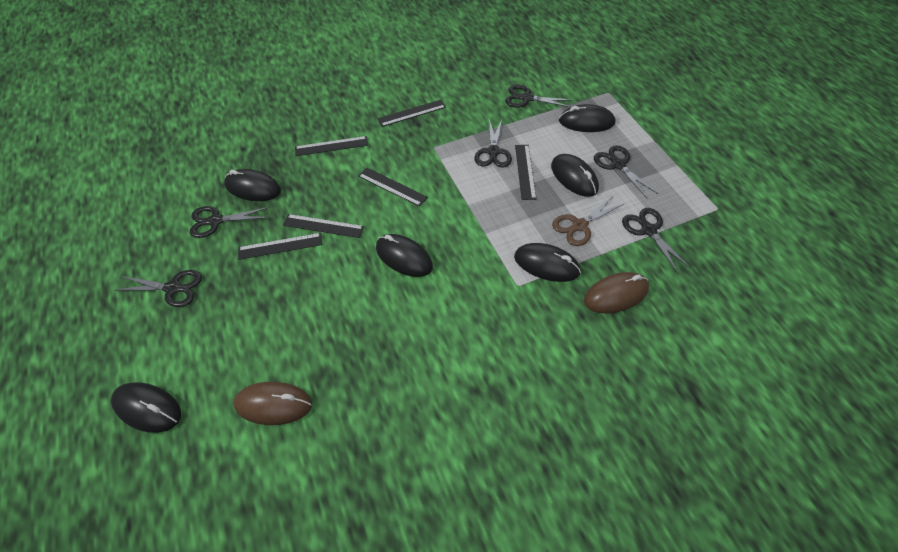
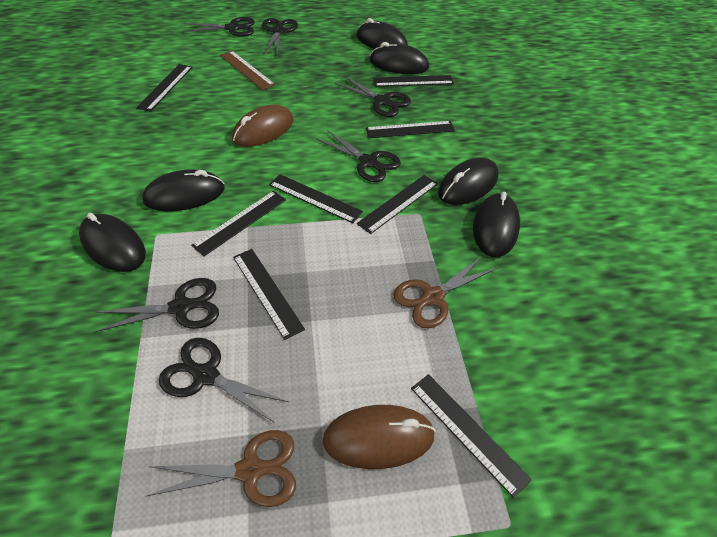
black ruler: [238,233,322,260] [283,214,364,238] [295,136,368,156] [358,167,428,207] [378,100,446,127] [515,145,536,200] = 6 -> [136,64,192,112] [191,191,286,256] [233,249,305,340] [269,174,363,223] [357,175,438,234] [366,121,455,138] [373,75,454,87] [411,374,532,498] = 8
brown ruler: none = 0 -> [220,51,275,90] = 1
brown scissors: [552,196,624,246] = 1 -> [147,430,296,507] [393,256,497,328] = 2

